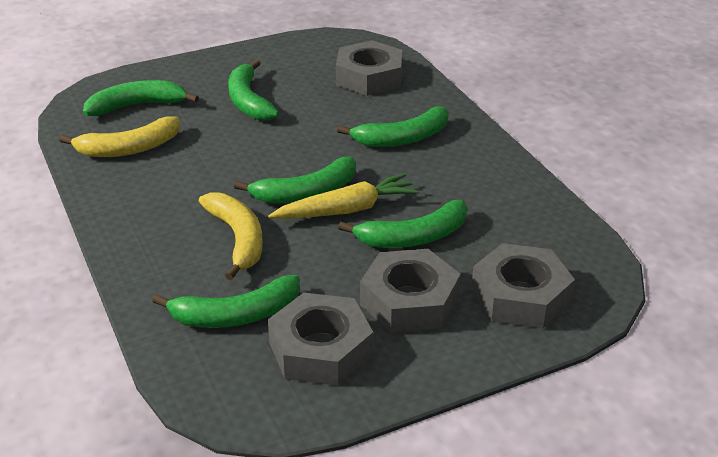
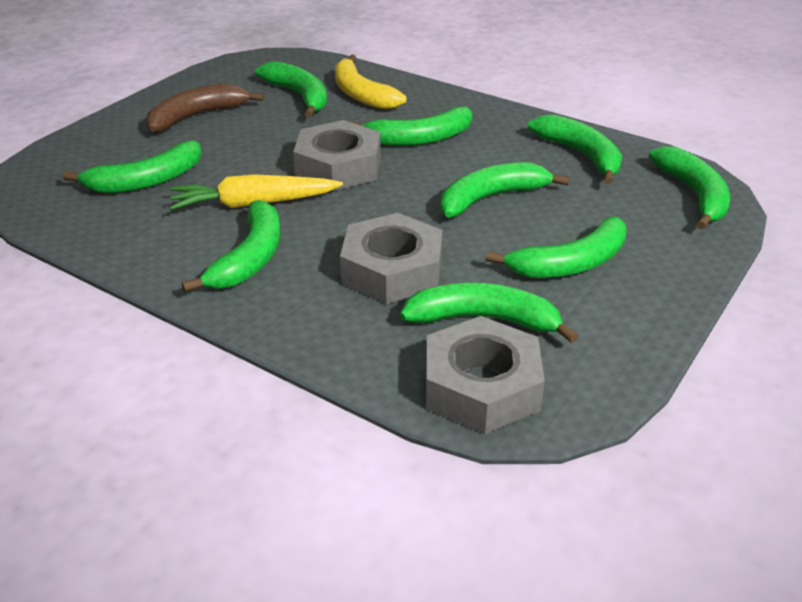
brown banana: none = 0 -> [146,83,264,132] = 1
green banana: [83,80,199,116] [152,275,299,328] [228,60,279,121] [234,157,356,204] [337,106,449,147] [338,200,467,248] = 6 -> [62,141,202,193] [182,200,281,292] [255,61,327,118] [349,107,472,146] [400,283,578,343] [440,162,570,218] [485,217,627,278] [528,114,622,184] [649,146,730,229] = 9
grey nut: [268,293,373,386] [336,40,402,96] [360,249,461,333] [471,243,575,329] = 4 -> [293,120,381,191] [340,213,442,304] [426,316,545,434] = 3
yellow banana: [59,117,180,157] [199,192,263,280] = 2 -> [335,55,406,110] = 1

